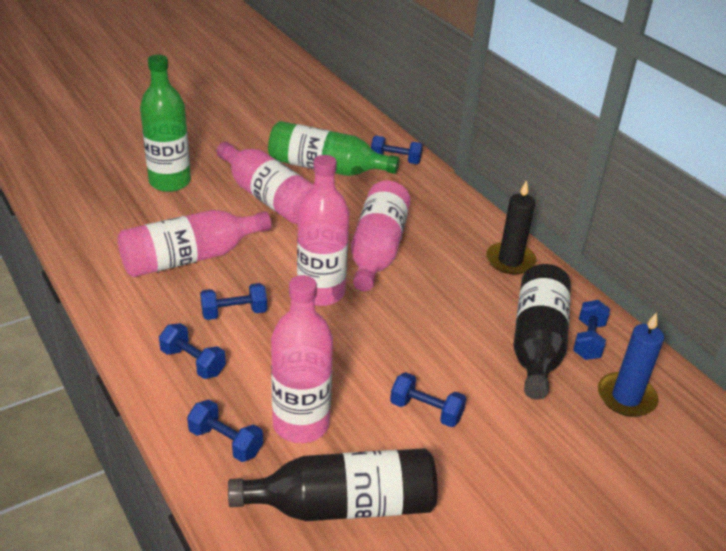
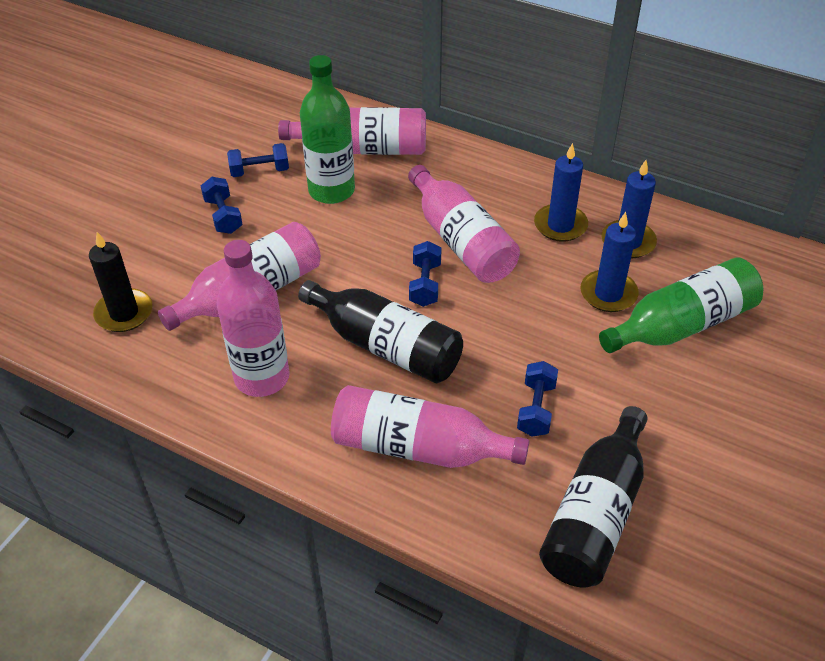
blue candle: [598,312,664,417] = 1 -> [534,143,588,242] [580,212,639,312] [601,160,657,258] = 3
blue dumbbell: [159,323,226,379] [187,400,263,462] [200,283,267,320] [371,136,423,164] [390,372,466,427] [573,300,610,360] = 6 -> [201,177,243,234] [227,143,289,177] [409,241,441,307] [517,361,558,437] = 4

